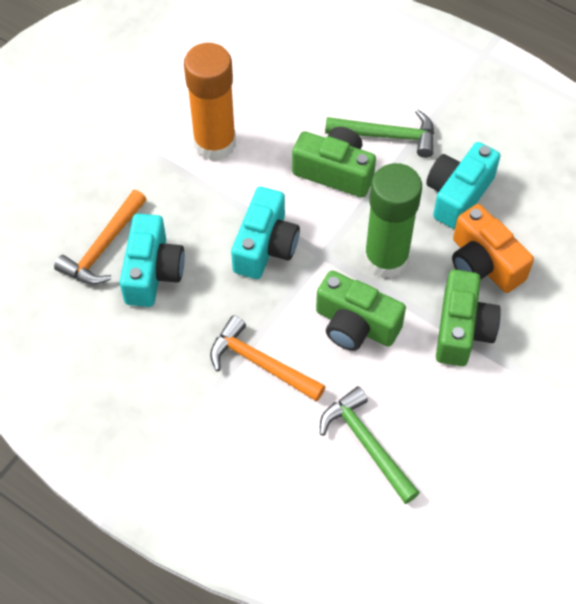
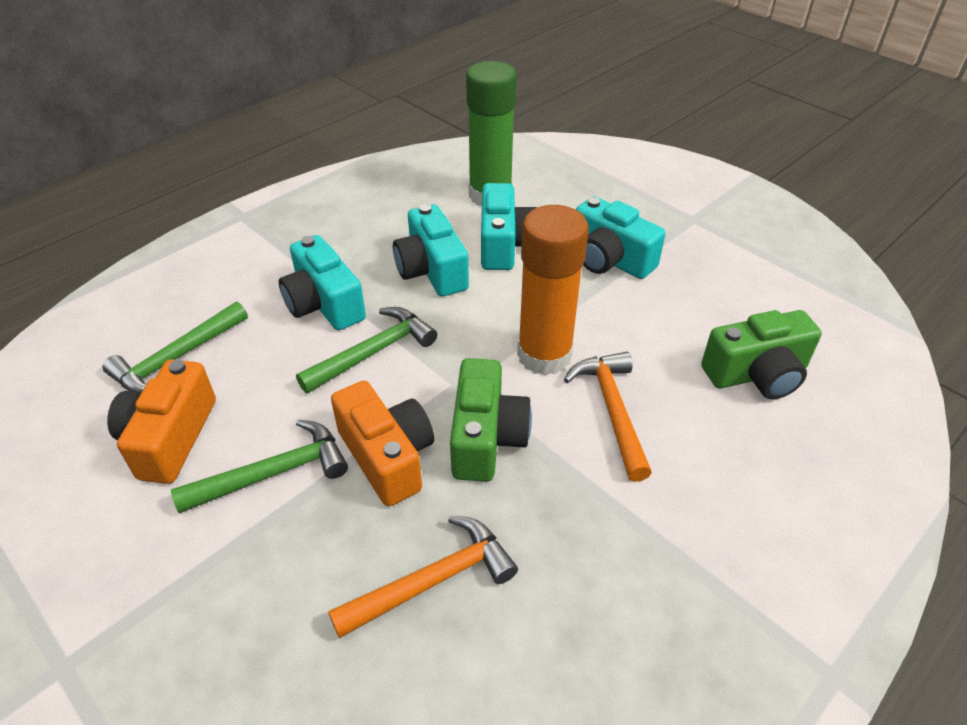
green camera: [292,127,376,198] [316,271,406,351] [436,270,501,366] = 3 -> [450,358,532,482] [701,310,822,399] = 2
green hammer: [320,386,420,504] [325,109,434,158] = 2 -> [103,302,248,392] [171,420,348,513] [296,307,437,394] = 3
orange camera: [452,204,534,293] = 1 -> [107,359,216,484] [331,381,434,506] = 2
turquoise camera: [120,214,185,307] [231,187,300,279] [426,142,500,229] = 3 -> [279,235,366,330] [393,204,469,297] [481,183,537,270] [576,196,666,279] = 4

